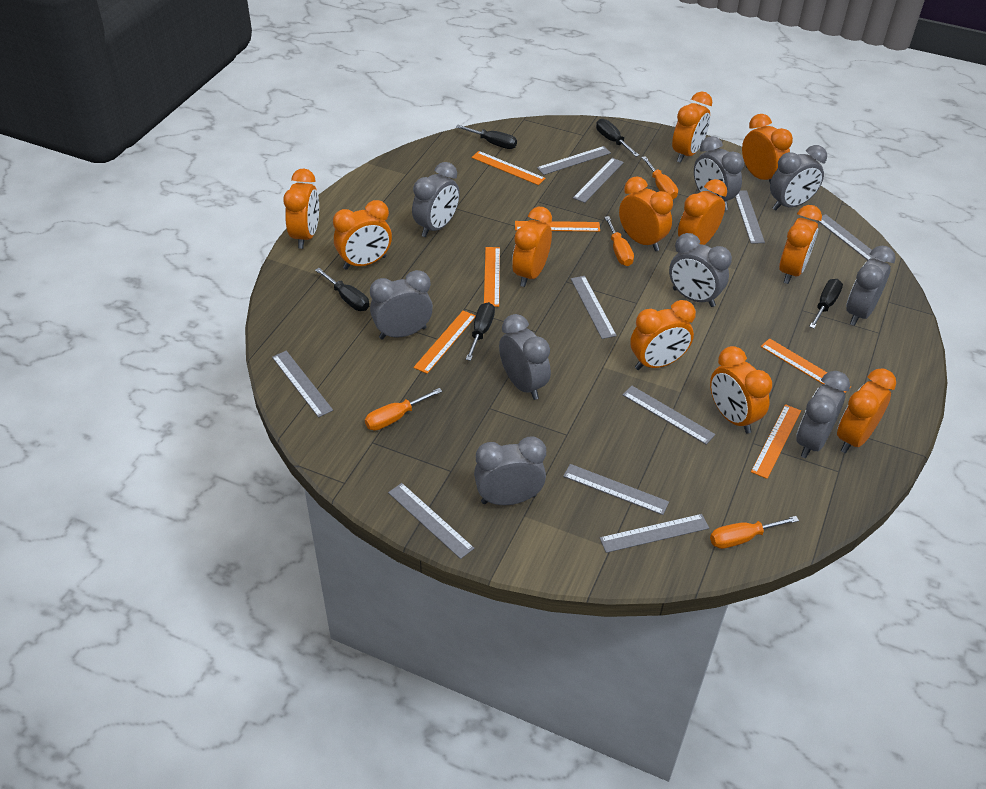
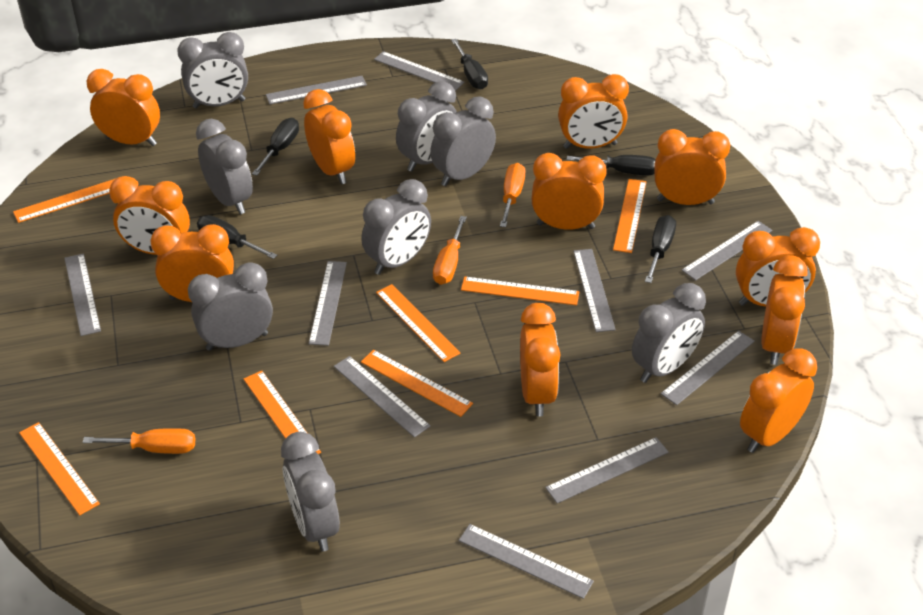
grey clock: [370,270,433,340] [412,162,460,237] [474,436,546,505] [499,314,551,400] [669,233,732,307] [694,136,744,210] [770,145,827,210] [796,371,850,458] [846,246,895,326] = 9 -> [177,32,248,109] [188,262,273,351] [196,119,253,214] [281,432,340,552] [361,179,431,275] [396,81,457,172] [430,96,496,186] [632,283,706,383] = 8
orange ruler: [414,311,476,374] [471,151,546,185] [484,247,500,307] [515,221,600,232] [751,404,801,479] [761,338,851,393] = 6 -> [13,179,115,223] [19,422,100,516] [243,371,321,454] [361,350,473,417] [376,284,460,362] [461,276,580,306] [613,179,647,253] = 7
orange screwdriver: [365,388,442,431] [604,216,634,266] [642,156,678,199] [710,516,799,549] = 4 -> [83,428,195,454] [433,216,467,285] [500,163,526,227] = 3

